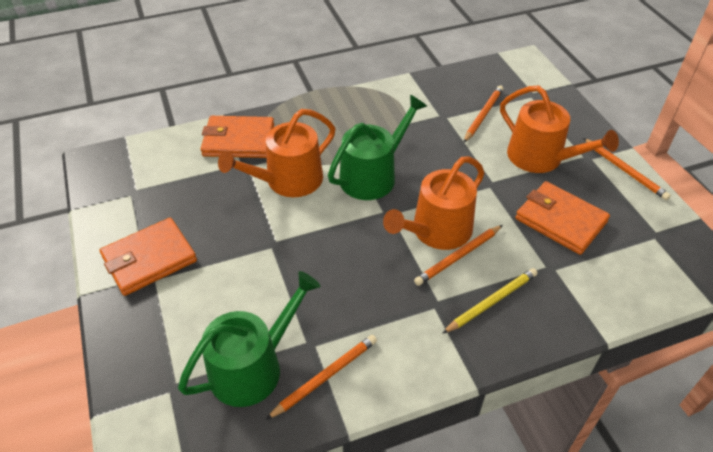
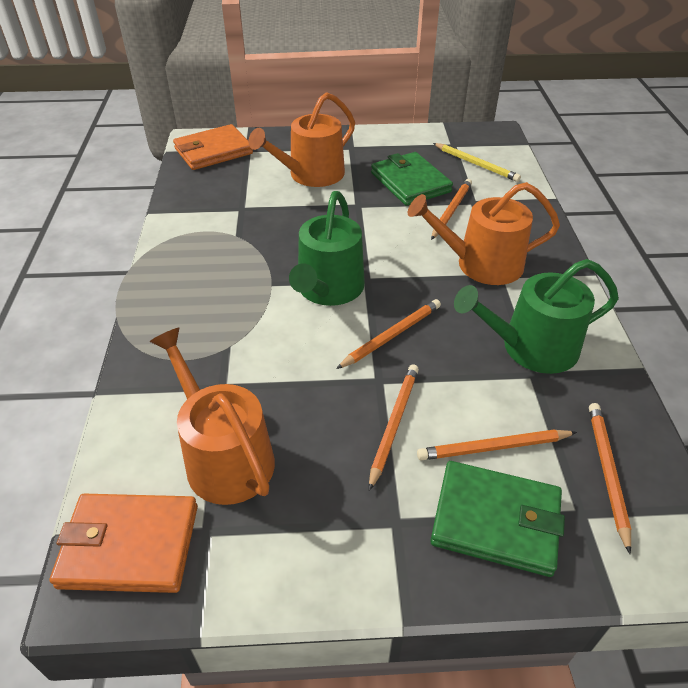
green wallet: none = 0 -> [371,152,453,206] [430,461,565,577] = 2
orange pencil: [266,335,377,420] [414,225,503,286] [464,85,503,142] [583,138,671,200] = 4 -> [336,299,441,369] [369,364,419,491] [417,429,577,461] [431,179,472,240] [589,403,631,554] = 5
orange wallet: [100,218,197,296] [201,116,274,158] [515,181,610,255] = 3 -> [50,494,198,593] [173,124,253,170] = 2

